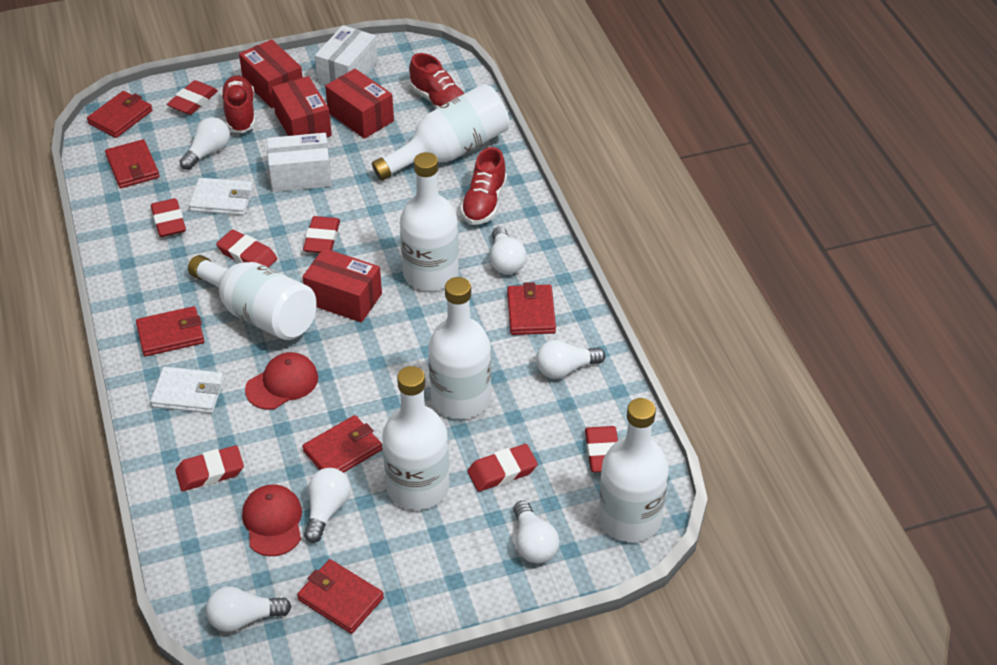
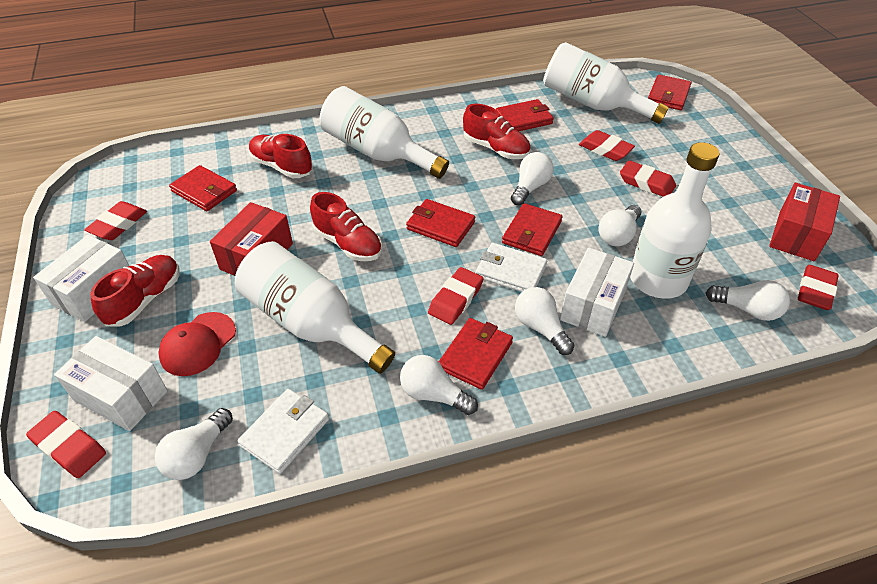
red box: [239,39,303,108] [272,76,332,137] [302,248,382,322] [325,69,394,139] = 4 -> [210,202,293,276] [769,183,840,261] = 2
red cap: [242,484,302,556] [245,352,318,410] = 2 -> [158,312,236,376] = 1
red eraser: [151,198,186,237] [167,80,218,115] [175,445,244,491] [216,229,277,267] [303,216,340,253] [467,444,538,492] [585,426,618,472] = 7 -> [26,411,106,478] [84,201,147,240] [428,267,484,325] [579,130,635,161] [620,160,676,197] [798,265,839,310] = 6
red shoe: [221,75,256,133] [409,53,464,109] [460,147,507,225] = 3 -> [90,255,180,326] [249,134,313,178] [310,192,382,261] [463,104,531,159] = 4
white bottle: [188,255,317,340] [372,84,510,181] [382,366,449,510] [400,152,459,291] [428,277,491,419] [598,398,669,542] = 6 -> [235,241,395,374] [320,86,449,179] [543,42,669,124] [630,142,719,299] = 4
white box: [267,133,332,192] [315,25,378,85] = 2 -> [33,235,129,322] [54,336,168,431] [560,248,634,337] = 3

